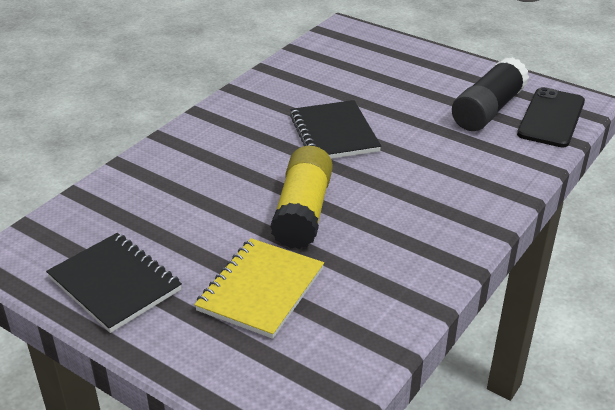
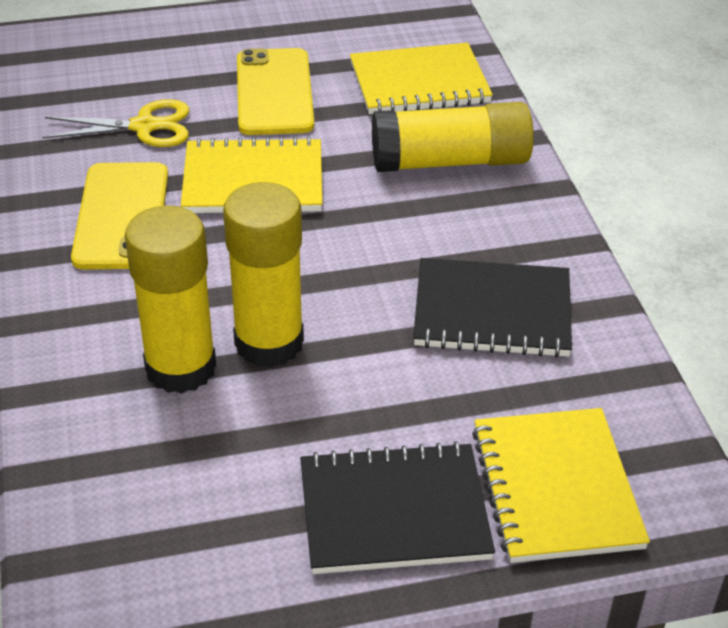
black glue stick: [452,57,529,131] = 1 -> none = 0
black phone: [517,87,585,148] = 1 -> none = 0
yellow glue stick: [270,146,333,249] = 1 -> [125,206,216,394] [223,182,304,367] [372,102,534,172] = 3
yellow notebook: [194,238,324,339] = 1 -> [181,137,322,213] [350,43,493,114] [472,408,650,563] = 3
yellow phone: none = 0 -> [71,162,168,269] [237,48,314,135] = 2
yellow scissors: none = 0 -> [42,99,189,147] = 1

